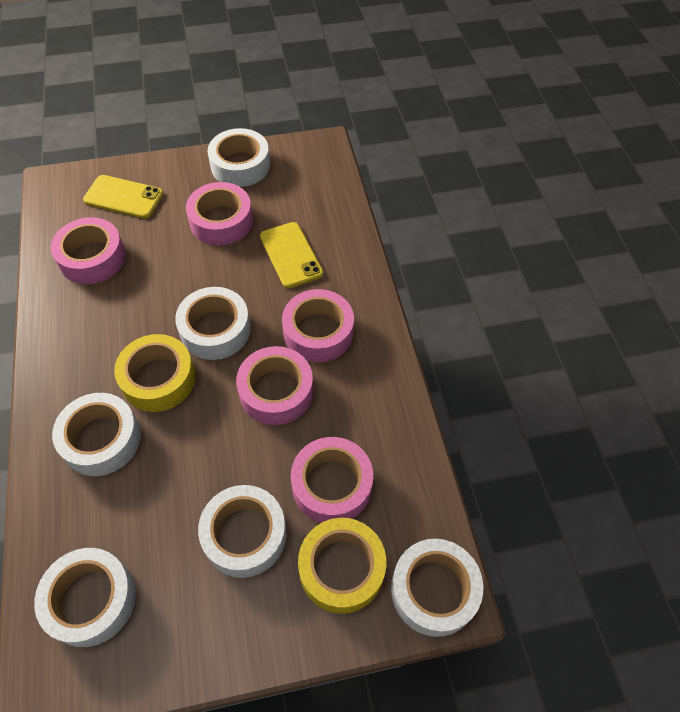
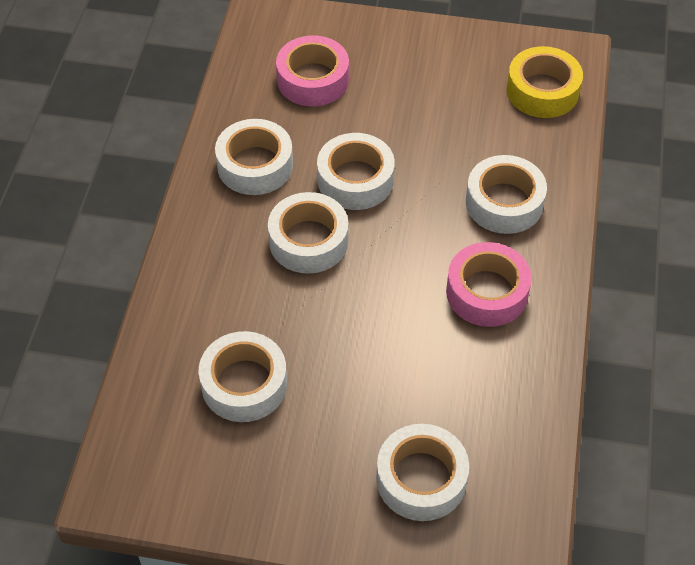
pink tape: [51,217,126,284] [186,182,253,246] [236,346,313,425] [282,289,354,362] [291,437,373,523] = 5 -> [276,35,349,106] [446,242,532,327] = 2
yellow phone: [83,175,163,218] [260,222,323,288] = 2 -> none = 0
yellow tape: [114,334,196,412] [298,518,386,614] = 2 -> [506,46,583,118] = 1

